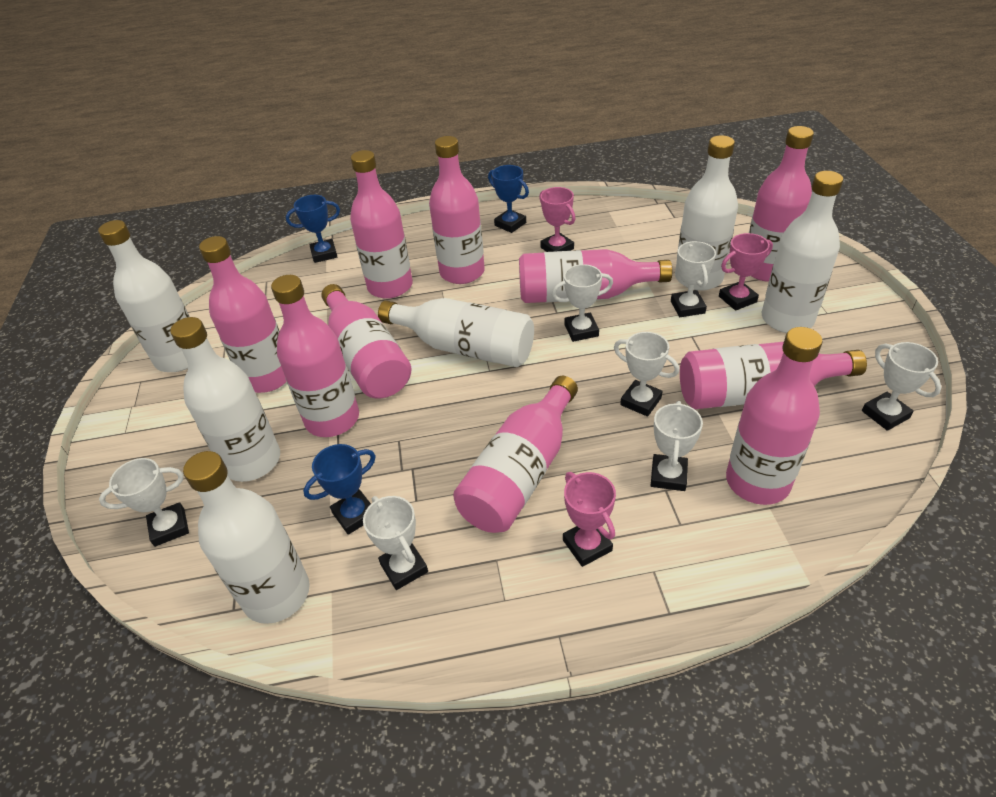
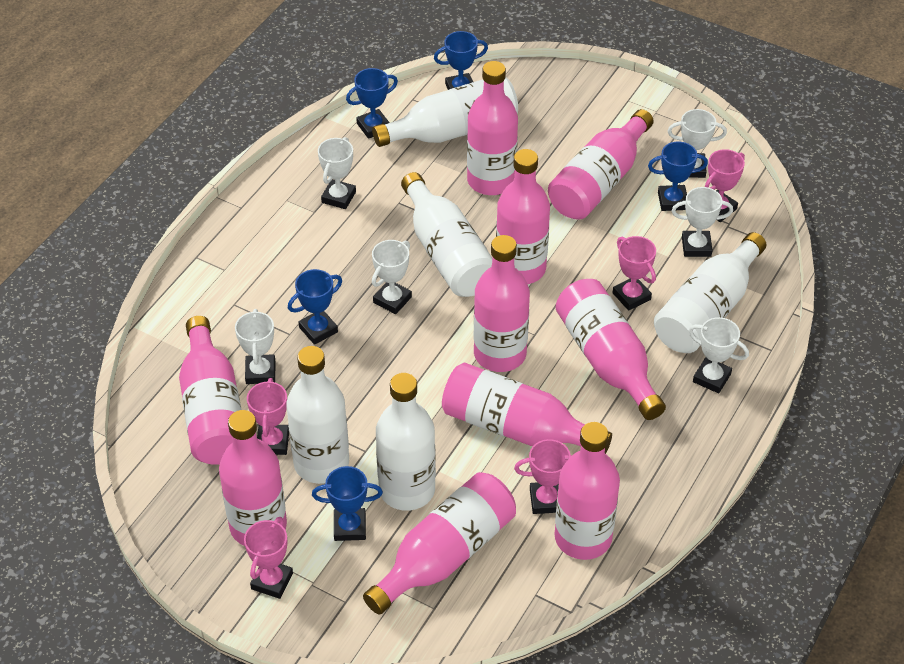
blue trophy: [286,195,340,263] [303,444,376,535] [488,165,529,233] = 3 -> [288,269,342,345] [312,466,383,541] [346,68,398,139] [434,31,488,90] [648,141,708,211] = 5
pink trophy: [539,187,576,252] [563,472,616,567] [719,233,773,311] = 3 -> [244,517,293,599] [247,378,289,455] [514,439,572,514] [613,236,656,311] [705,149,745,222] = 5
white bottle: [98,220,190,372] [170,317,280,482] [183,451,310,624] [378,298,534,367] [675,135,738,291] [762,171,843,333] = 6 -> [286,346,349,484] [372,77,518,147] [376,373,436,511] [401,172,493,297] [654,232,766,353] = 5
white trophy: [99,458,189,547] [363,496,428,590] [552,264,613,342] [614,332,679,417] [651,401,703,491] [671,241,716,317] [862,342,941,431] = 7 -> [235,309,275,384] [318,137,356,209] [372,240,412,314] [668,109,727,178] [671,187,733,257] [688,317,749,393] = 6

